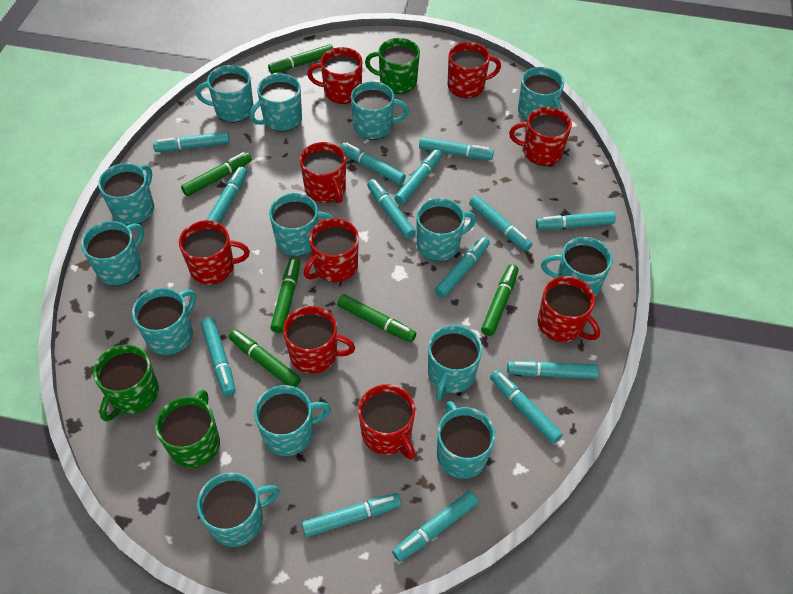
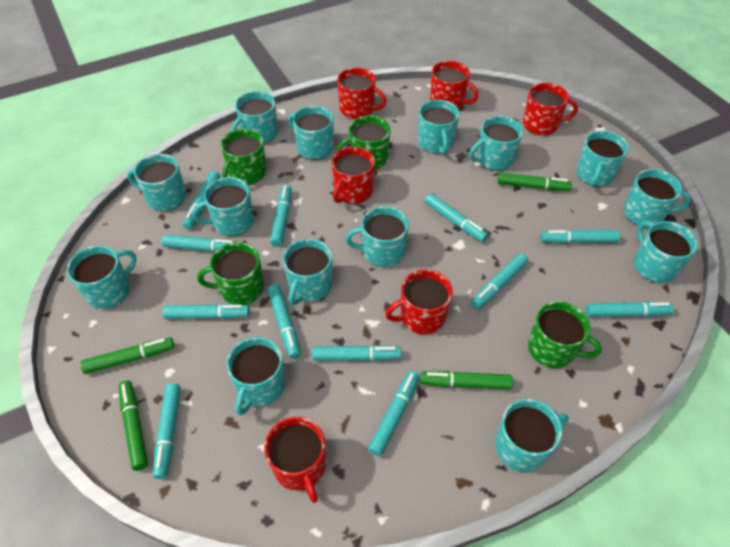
green marker: [181,152,252,196] [229,329,301,387] [268,44,333,74] [270,258,300,333] [337,294,416,342] [481,264,518,336] = 6 -> [80,337,174,374] [119,380,148,471] [420,371,513,390] [498,172,572,191] = 4
green mug: [93,345,159,422] [155,390,220,468] [365,38,420,94] = 3 -> [197,242,264,305] [221,129,267,185] [337,115,390,170] [528,301,602,368] = 4
red mug: [179,220,250,285] [283,306,355,374] [300,142,346,203] [304,218,359,282] [307,47,362,104] [358,384,415,460] [448,42,501,98] [509,107,572,166] [538,276,600,342] = 9 -> [264,417,326,503] [332,147,375,204] [337,68,387,119] [385,269,453,334] [430,61,478,109] [523,83,578,136] = 6
turquoise marker: [153,131,230,152] [201,317,236,396] [206,167,247,223] [302,493,401,537] [340,143,406,185] [367,179,416,239] [392,491,479,562] [394,149,442,205] [419,137,494,160] [435,237,490,298] [469,195,532,251] [490,370,563,444] [507,361,599,379] [536,211,616,229] = 14 -> [153,383,181,479] [162,234,235,252] [163,304,250,319] [183,171,221,230] [268,284,301,359] [270,185,292,247] [312,345,401,361] [368,371,420,456] [425,193,488,242] [471,253,528,309] [540,230,621,244] [586,302,674,317] = 12

